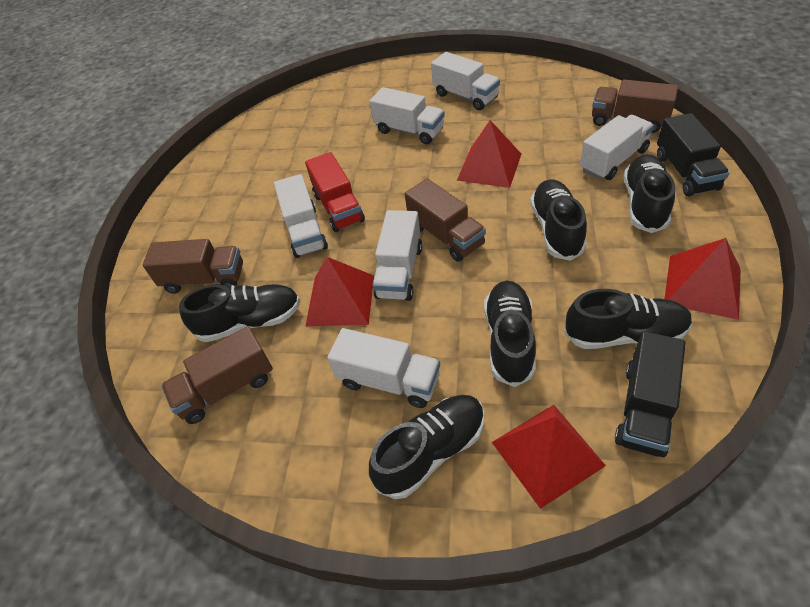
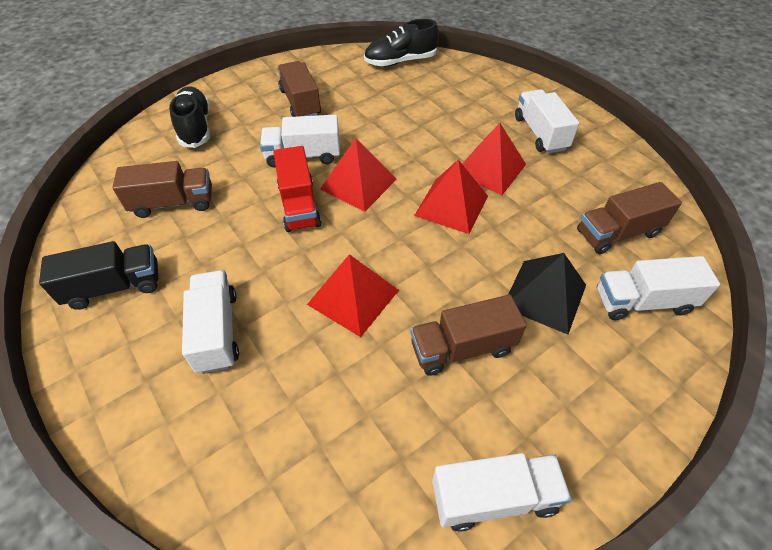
black pyramid: none = 0 -> [508,253,586,335] = 1
black shoe: [179,284,300,342] [369,395,484,499] [484,281,536,387] [530,179,587,261] [564,289,693,349] [624,154,675,233] = 6 -> [169,87,210,148] [364,19,439,66] = 2
black truck: [615,331,685,457] [657,113,730,196] = 2 -> [39,241,158,310] = 1
white truck: [274,174,328,258] [327,328,440,408] [370,87,445,145] [373,210,422,301] [431,52,500,110] [580,115,654,180] = 6 -> [182,270,239,374] [260,115,340,167] [432,453,571,532] [515,89,579,153] [597,256,720,320] = 5

